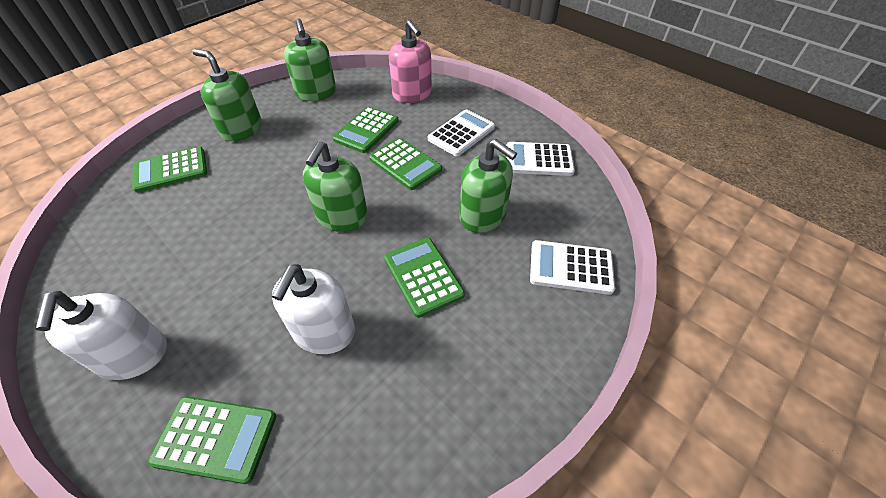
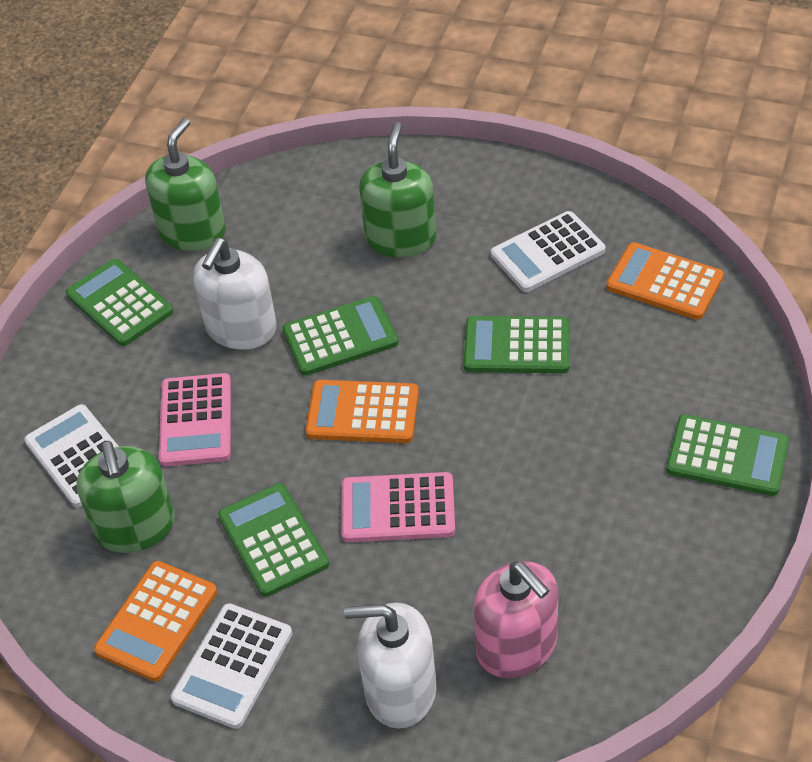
green soap dispenser: [192,49,262,141] [284,19,336,101] [303,141,368,232] [460,139,517,233] = 4 -> [77,441,175,553] [145,118,226,251] [359,122,436,257] = 3
orange calculator: none = 0 -> [94,561,217,682] [305,380,419,443] [606,242,724,320] = 3
pink calculator: none = 0 -> [159,373,231,466] [341,472,455,542] = 2

